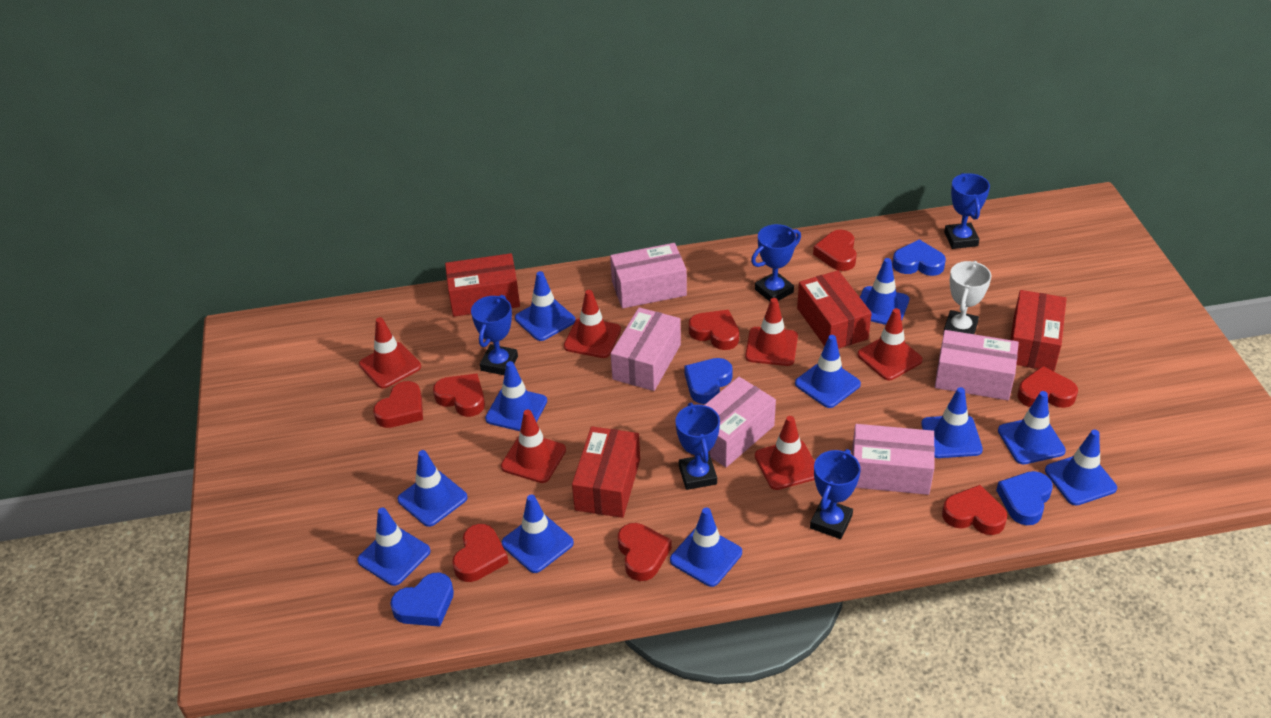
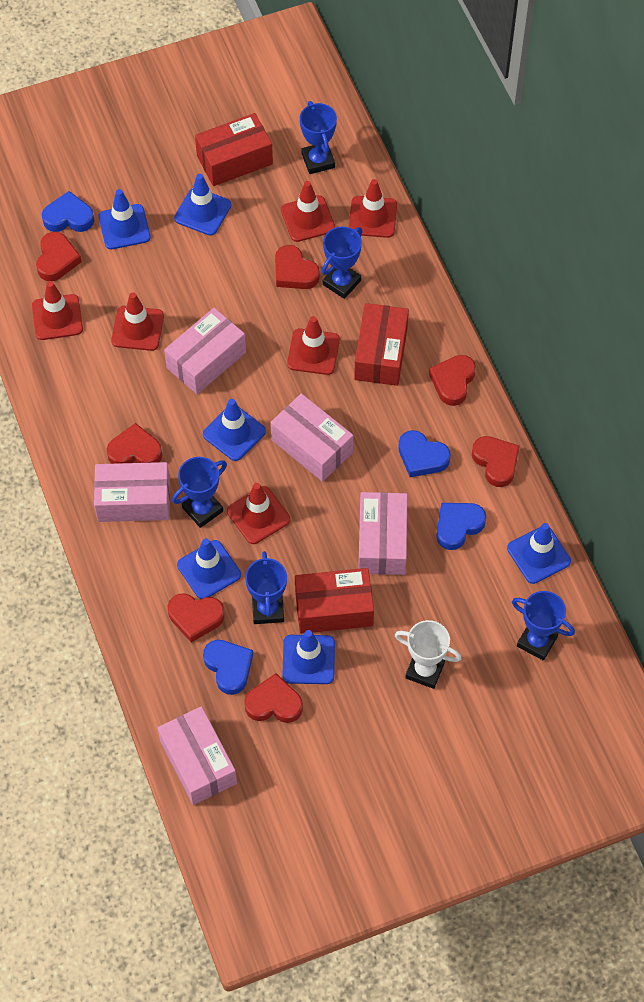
blue traffic cone: [357,507,431,586] [398,450,467,527] [485,361,547,431] [501,494,574,573] [515,271,576,341] [670,508,742,587] [795,335,861,408] [860,258,909,325] [921,387,983,458] [998,391,1066,465] [1045,430,1117,505] = 11 -> [99,189,151,249] [174,174,231,236] [177,538,241,599] [203,399,266,461] [282,630,335,684] [507,523,571,584] = 6
red box: [445,253,520,317] [572,426,640,518] [797,270,872,349] [1010,290,1067,371] = 4 -> [195,113,273,186] [295,568,374,634] [354,303,409,386] = 3
red heart: [373,381,423,428] [433,373,485,417] [452,524,508,582] [618,523,672,581] [689,310,739,350] [813,230,857,271] [942,485,1007,535] [1018,366,1078,408] = 8 -> [36,232,82,281] [107,423,162,464] [168,593,225,643] [244,673,303,723] [275,245,320,289] [429,355,476,406] [472,436,520,487] = 7

